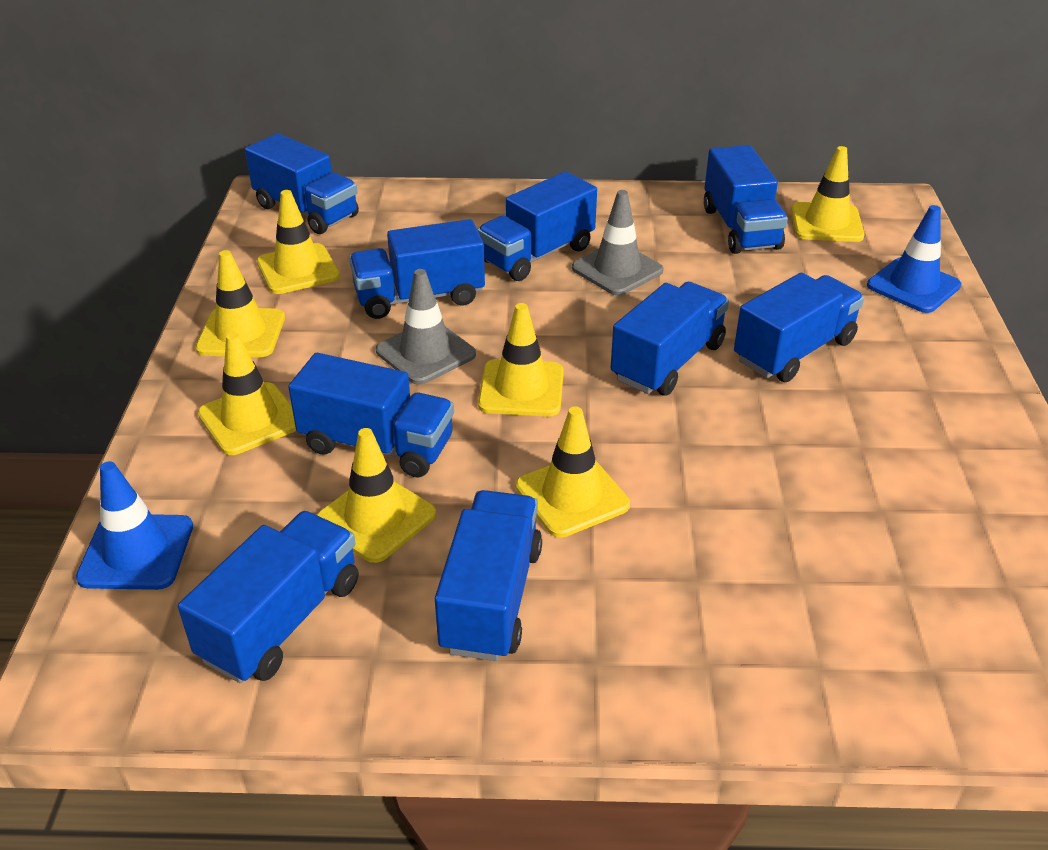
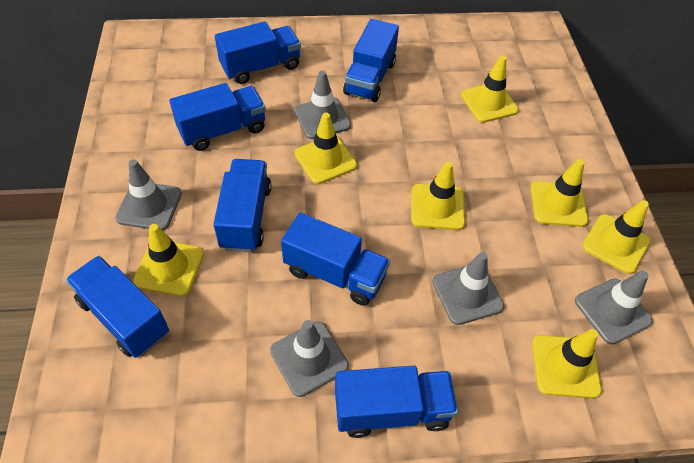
blue traffic cone: [76,461,193,590] [867,205,961,313] = 2 -> none = 0
blue truck: [178,511,358,683] [245,133,359,234] [288,353,454,477] [349,219,485,319] [435,490,542,661] [477,172,597,281] [611,282,729,396] [704,145,788,254] [734,273,864,382] = 9 -> [66,256,169,358] [169,83,266,151] [213,159,271,252] [215,21,301,84] [281,213,390,306] [335,366,458,438] [343,19,399,102] = 7
grey traffic cone: [376,269,476,385] [572,190,663,295] = 2 -> [115,159,182,230] [270,320,349,397] [294,70,351,139] [432,252,504,325] [575,271,653,345] = 5

